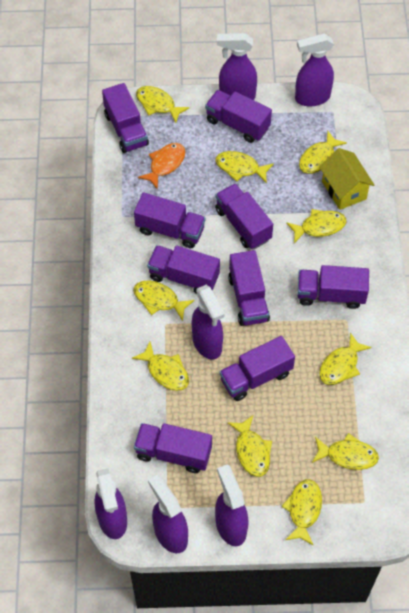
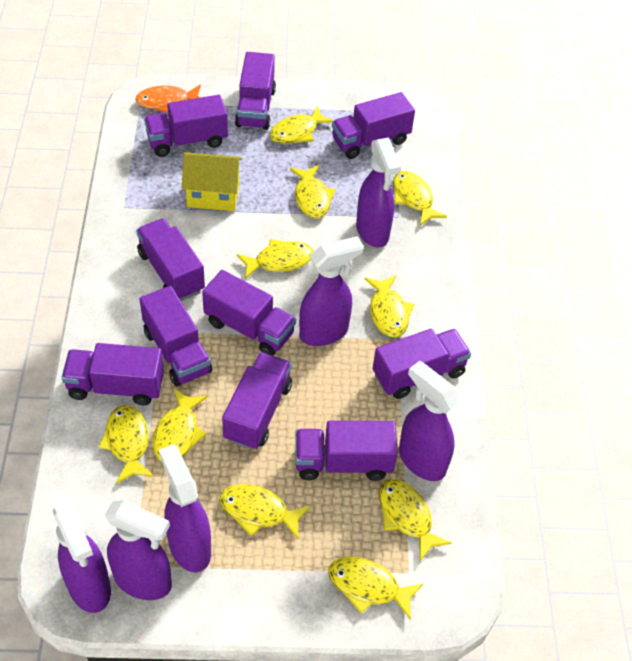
purple truck: [102,83,149,153] [134,192,205,248] [134,423,212,473] [147,245,220,294] [205,90,272,143] [215,183,273,249] [219,336,295,401] [228,250,270,326] [297,265,369,309] = 9 -> [61,343,164,405] [136,218,205,301] [139,286,212,386] [144,95,228,157] [202,270,296,356] [222,352,292,450] [235,52,276,130] [295,421,398,481] [332,92,415,159] [373,329,471,399] = 10

